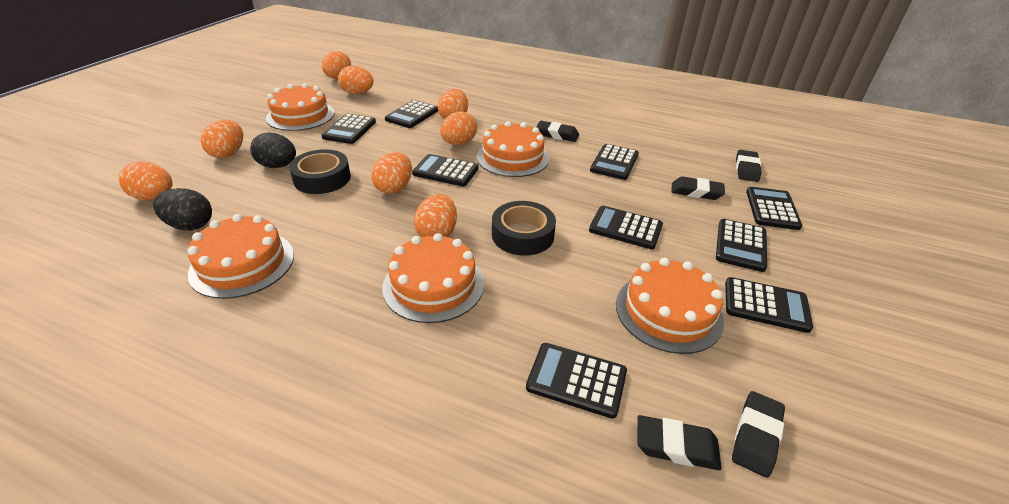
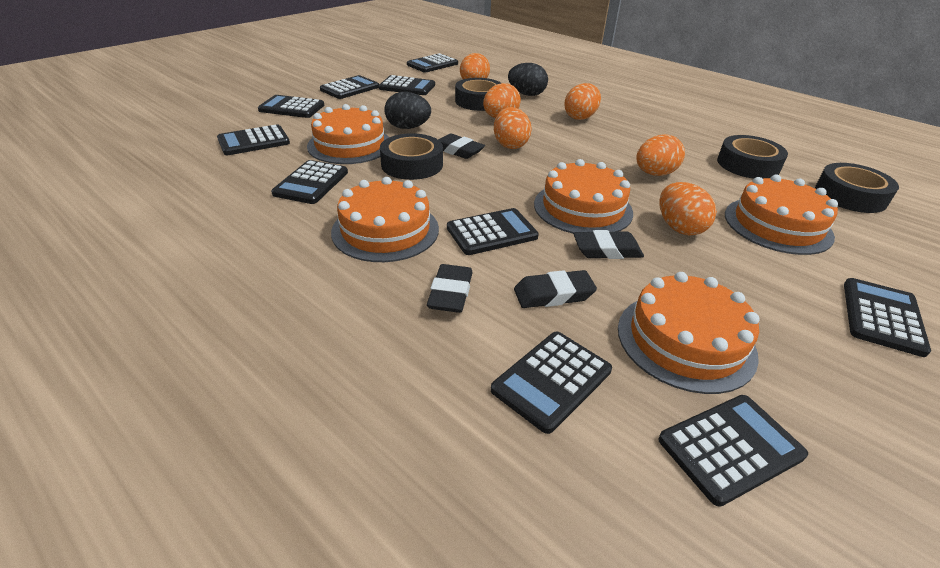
black calculator: [322,114,376,144] [385,100,438,128] [412,154,479,186] [526,343,627,419] [589,206,663,249] [590,144,639,180] [716,219,767,272] [725,277,813,333] [746,187,802,230] = 9 -> [217,125,290,155] [258,95,324,118] [271,160,348,204] [320,75,379,99] [379,75,435,95] [407,53,458,73] [447,208,539,255] [491,332,612,434] [658,395,808,507] [844,278,931,357] = 10
black eraser: [536,121,579,142] [637,415,721,470] [671,177,725,200] [732,391,785,478] [736,150,762,182] = 5 -> [427,264,473,313] [438,133,485,159] [514,270,597,308] [573,230,644,259] = 4
black tape: [289,149,351,194] [492,201,556,256] = 2 -> [380,133,443,180] [455,78,501,111] [717,135,788,179] [815,163,899,213] = 4
orange egg: [119,161,172,201] [200,120,243,158] [322,51,351,79] [338,66,374,94] [371,152,412,194] [414,194,457,237] [438,89,468,120] [440,112,477,145] = 8 -> [460,53,490,79] [483,83,521,118] [494,107,531,149] [564,83,601,120] [636,134,685,176] [659,182,717,236] = 6

